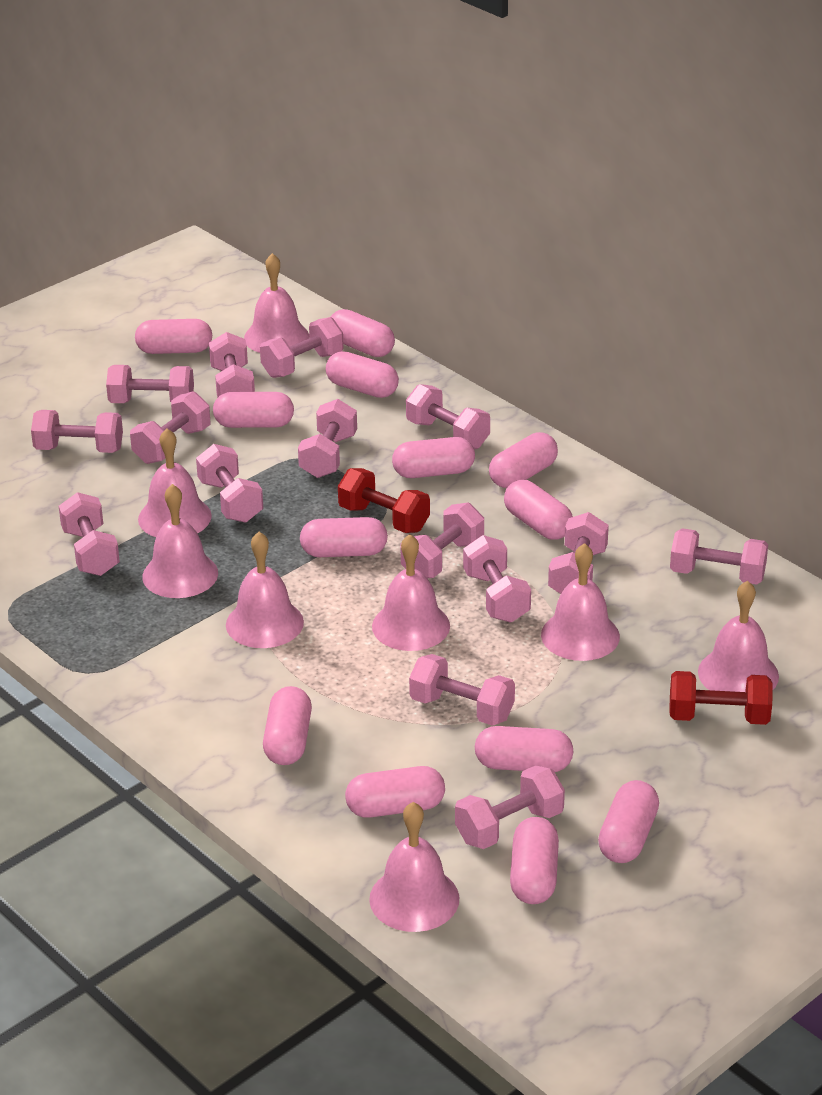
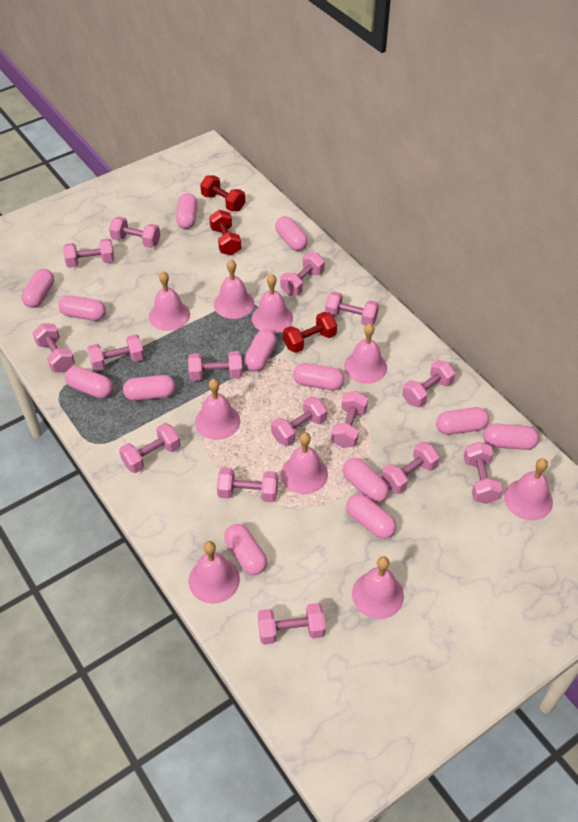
pink bell: [138,428,212,537] [142,484,218,598] [226,532,304,648] [244,253,309,353] [369,802,459,932] [372,534,450,651] [541,543,620,661] [698,581,779,692] = 8 -> [149,271,190,331] [189,541,240,604] [195,379,240,440] [214,260,254,319] [252,274,293,333] [281,433,328,494] [344,323,387,384] [352,556,404,619] [504,459,553,520] = 9
red dumbbell: [338,468,430,533] [669,671,773,725] = 2 -> [200,175,245,212] [209,210,241,255] [283,312,337,353] = 3

